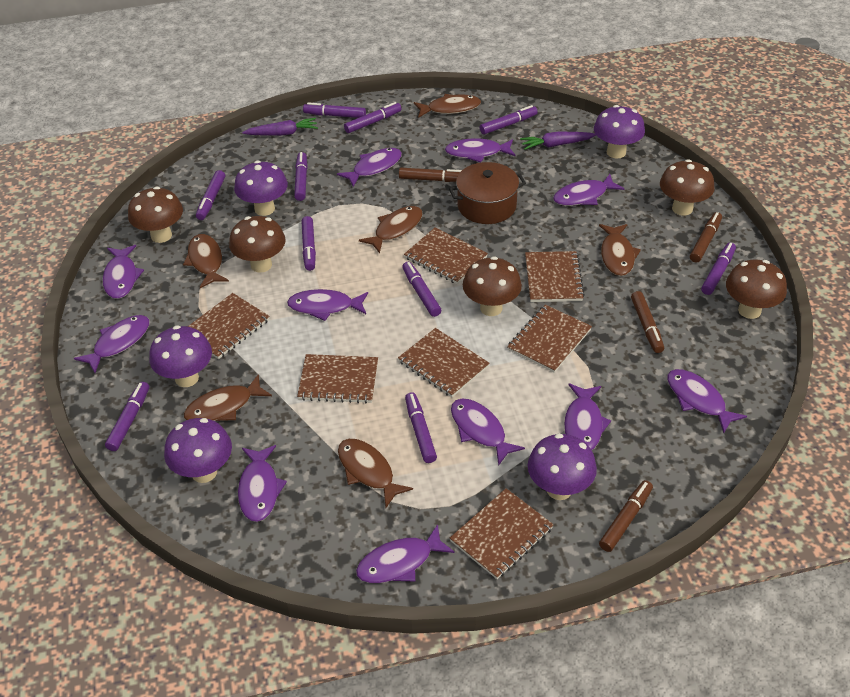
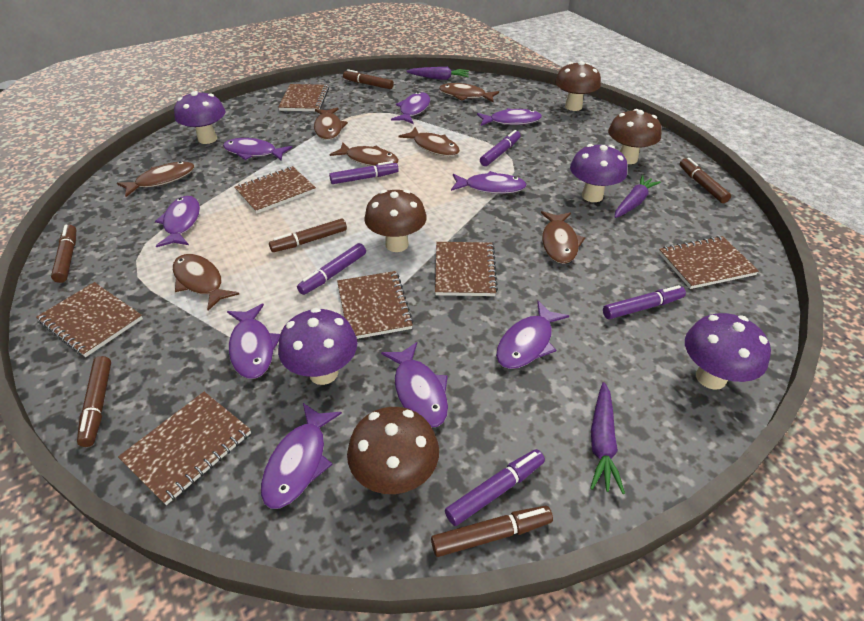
brown fish: [183,234,229,288] [184,374,272,421] [338,439,413,508] [359,206,423,254] [414,94,481,118] [599,224,641,276] = 6 -> [117,161,194,197] [173,254,239,311] [314,107,348,140] [330,143,399,166] [398,127,460,156] [439,83,499,102] [541,211,585,264] = 7
brown marker: [399,168,462,182] [599,480,653,552] [631,291,664,353] [690,212,722,263] = 4 -> [51,225,76,283] [77,356,111,447] [269,219,347,252] [343,69,394,89] [431,506,553,557] [680,158,731,203] = 6
brown mushroom: [128,186,183,243] [229,216,286,273] [463,256,522,316] [660,159,715,216] [726,259,787,319] = 5 -> [347,407,439,494] [364,190,427,252] [555,61,601,111] [608,109,662,164] = 4
brown pot: [449,162,526,224] = 1 -> none = 0
purple carrot: [242,118,318,136] [520,132,596,150] = 2 -> [407,67,469,80] [590,382,625,494] [615,175,661,218] = 3
purple fish: [74,315,149,373] [103,245,144,299] [238,445,287,522] [287,289,368,321] [337,148,402,187] [356,524,455,583] [445,138,516,162] [451,399,525,466] [553,174,625,206] [564,383,611,450] [667,369,747,433] = 11 -> [155,196,200,247] [223,138,292,161] [227,304,280,379] [261,403,342,509] [381,342,448,427] [391,92,430,124] [451,171,527,194] [477,108,542,126] [496,301,569,369] = 9
purple marker: [105,382,149,451] [196,170,225,220] [294,152,308,201] [301,216,316,271] [303,102,366,118] [344,102,402,133] [402,262,441,317] [405,392,437,463] [480,105,538,134] [701,242,736,295] = 10 -> [297,243,366,295] [329,161,399,184] [445,449,545,526] [480,130,521,166] [603,285,686,319] = 5
purple mushroom: [149,325,212,387] [164,418,232,483] [234,161,288,216] [528,433,597,500] [594,105,645,158] = 5 -> [174,91,225,144] [278,308,357,385] [570,144,627,202] [685,313,771,390] = 4

